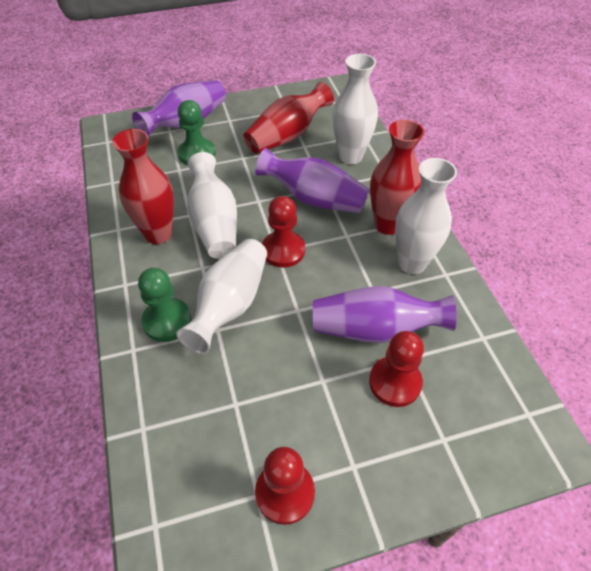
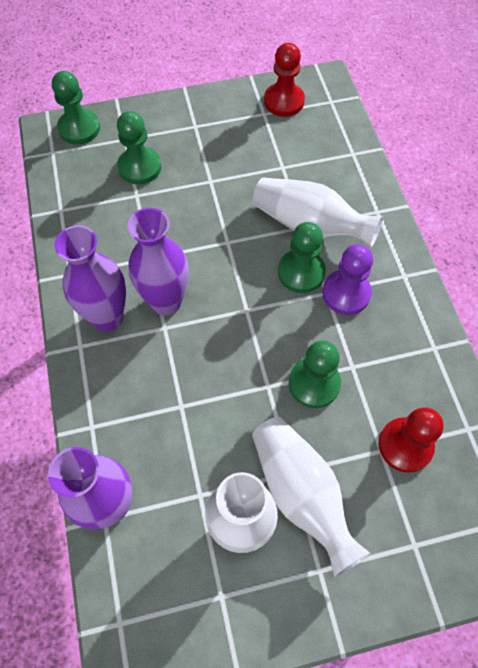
green pawn: [138,268,192,342] [178,100,216,165] = 2 -> [52,71,100,145] [117,111,161,185] [278,222,326,293] [289,340,341,408] = 4
purple pawn: none = 0 -> [322,244,373,315] = 1
red pawn: [255,447,315,525] [262,196,305,268] [369,331,424,407] = 3 -> [264,43,305,117] [379,407,444,473] = 2
red vase: [112,129,174,244] [244,82,334,154] [370,120,424,235] = 3 -> none = 0
white vase: [176,239,267,354] [187,152,237,259] [333,54,378,165] [395,158,457,274] = 4 -> [206,472,278,553] [252,417,371,577] [253,178,383,248] = 3

